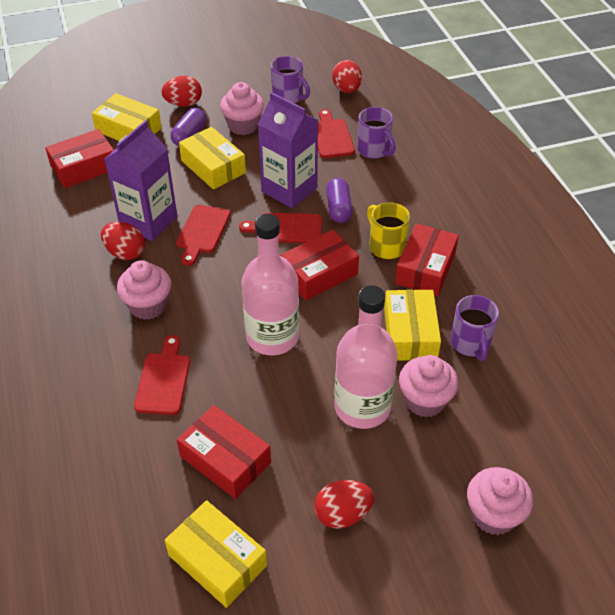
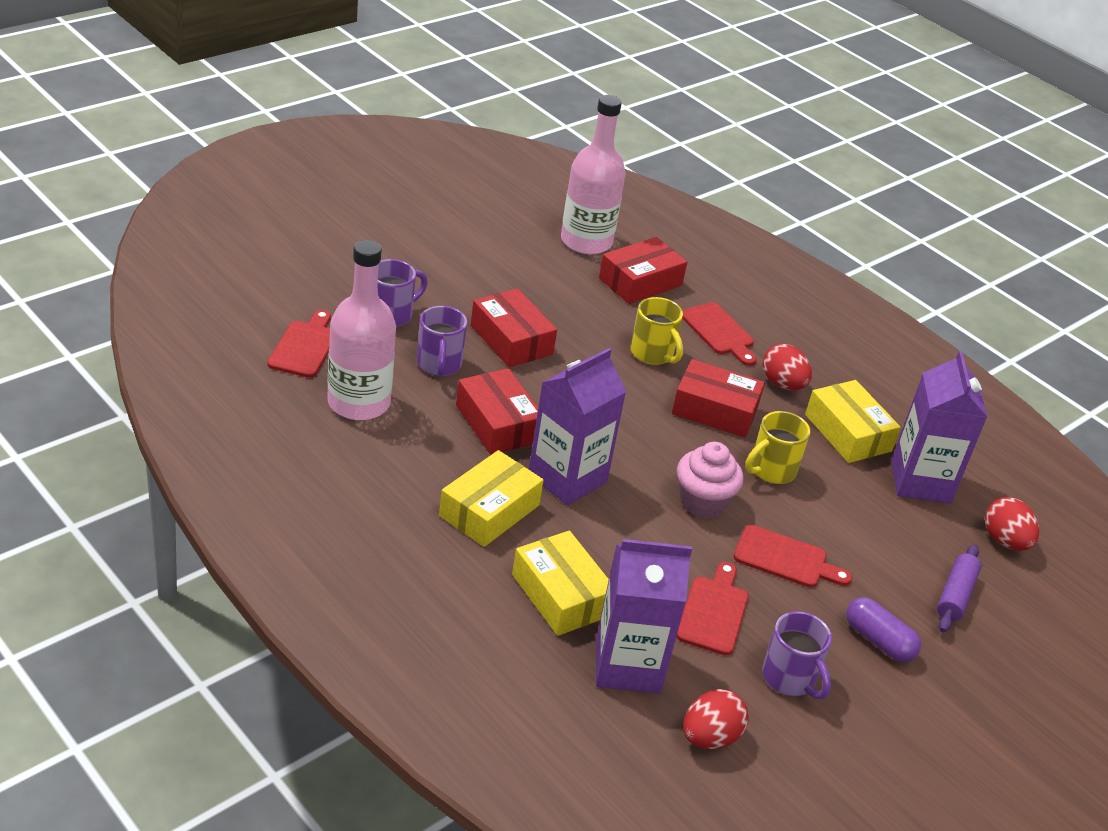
pink cupcake: [117,260,171,320] [220,82,264,135] [399,355,458,417] [467,467,533,535] = 4 -> [677,442,743,518] = 1
purple capsule: [170,108,206,146] [326,178,353,223] = 2 -> [846,597,921,662] = 1
purple carton: [105,120,177,241] [258,92,318,208] = 2 -> [529,348,626,505] [596,539,692,693] [891,350,987,504] = 3
purple rolling pin: none = 0 -> [937,544,981,632] = 1
red egg: [101,222,145,260] [161,76,202,107] [314,480,374,529] [332,60,362,93] = 4 -> [683,689,749,749] [762,344,812,390] [985,497,1039,551] = 3
yellow box: [92,93,162,141] [165,500,267,608] [179,127,246,189] [384,290,441,361] = 4 -> [439,450,544,547] [512,531,609,636] [805,380,901,463] = 3
yellow mug: [367,202,410,259] = 1 -> [630,297,683,365] [745,411,810,484] = 2

